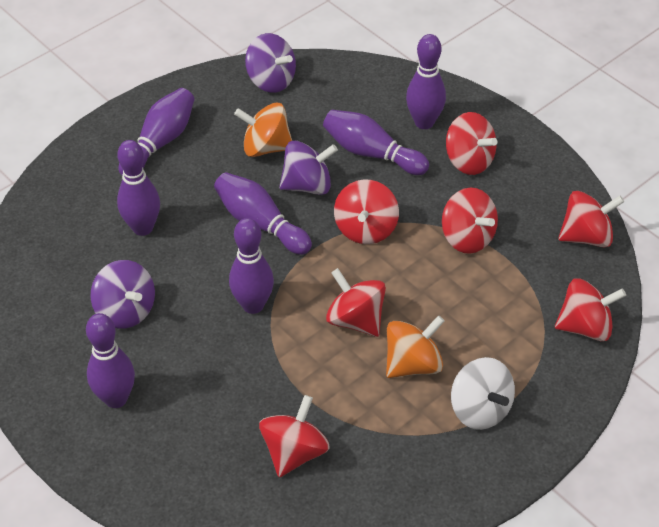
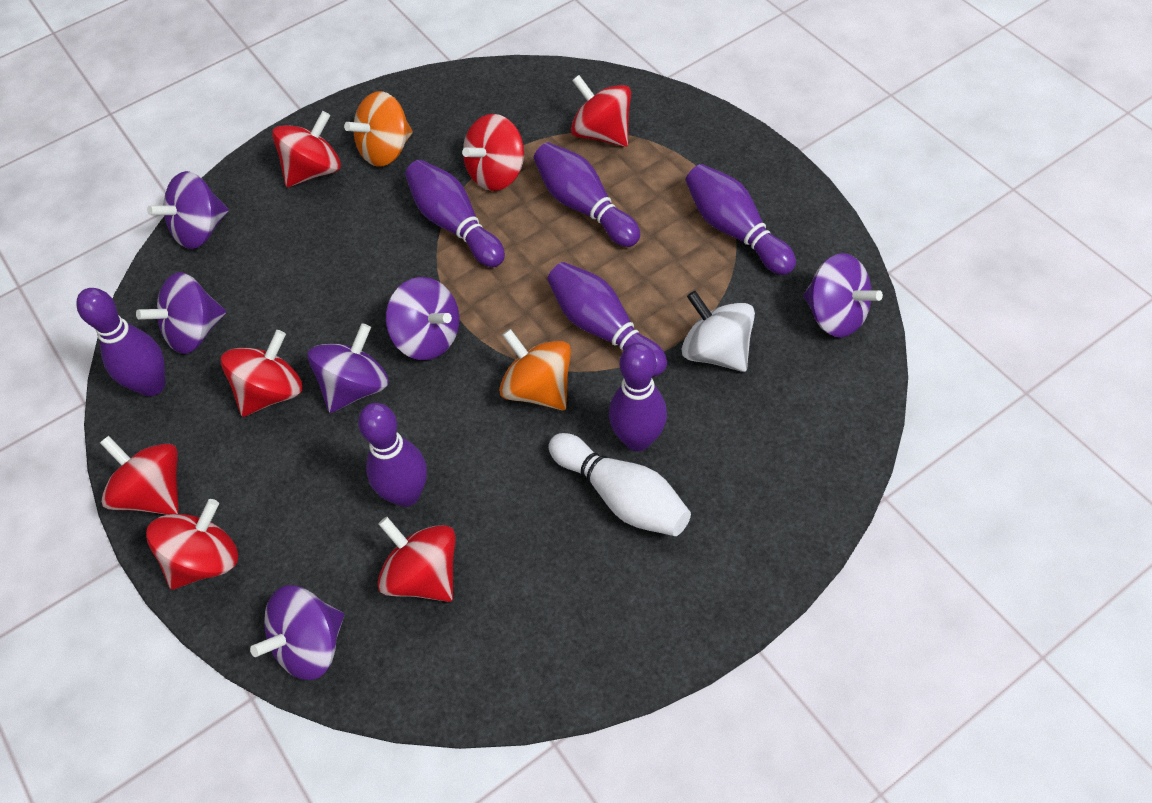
purple spinning top: [91,260,155,329] [245,33,296,93] [279,141,338,195] = 3 -> [136,272,226,354] [147,171,229,249] [250,585,344,680] [308,323,389,413] [386,277,459,360] [803,253,883,337] = 6
white bowling pin: none = 0 -> [549,433,691,536] = 1

